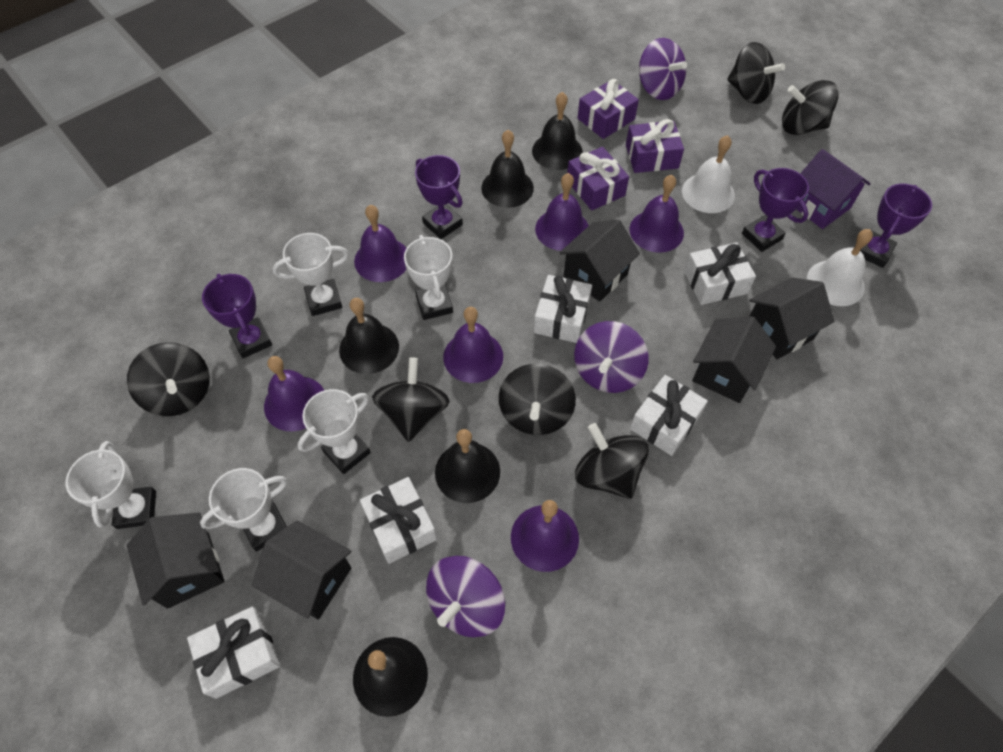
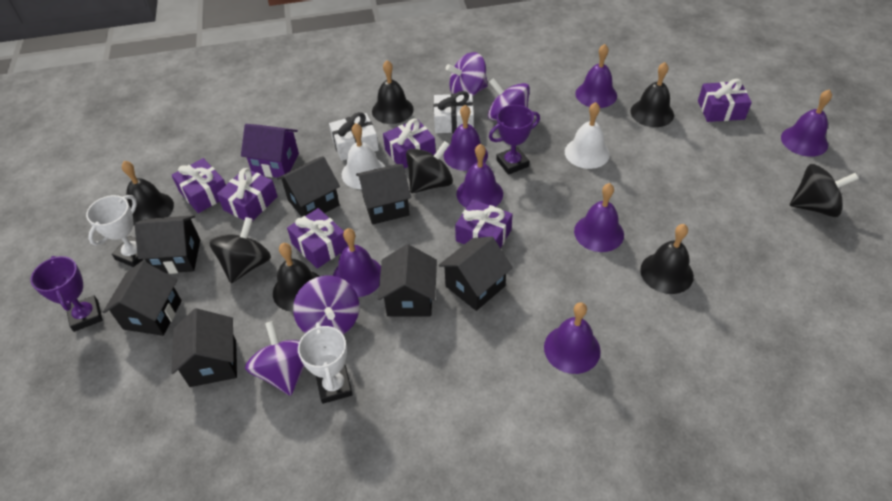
black house: [127,513,225,609] [252,520,352,620] [560,220,640,302] [692,316,776,403] [749,277,835,359] = 5 -> [103,261,182,336] [135,215,200,274] [171,308,237,387] [277,156,340,217] [356,164,411,225] [378,244,437,316] [439,237,513,311] = 7
black spinning top: [127,342,210,416] [372,358,450,442] [499,364,576,435] [575,423,649,499] [727,42,785,104] [782,80,839,135] = 6 -> [209,217,271,283] [406,141,453,193] [790,164,859,217] = 3
purple bell: [264,356,324,432] [354,205,406,282] [443,307,503,383] [511,500,579,572] [535,173,589,251] [629,175,684,253] = 6 -> [333,228,381,297] [444,105,488,171] [456,144,503,208] [544,302,601,374] [574,183,624,252] [575,44,617,108] [781,89,832,157] = 7
purple gift: [567,147,629,210] [578,79,639,139] [626,119,684,173] = 3 -> [172,158,226,213] [217,168,278,222] [287,208,348,269] [383,119,436,169] [455,200,512,248] [698,79,752,122] = 6
purple spinning top: [426,556,505,637] [574,321,648,393] [639,38,687,100] = 3 -> [245,321,305,396] [293,276,359,335] [446,52,488,96] [488,78,530,121] = 4
purple trophy: [202,274,272,358] [415,155,463,239] [742,168,809,252] [860,183,932,268] = 4 -> [31,256,103,332] [489,105,540,175] = 2
white gift: [187,607,280,699] [360,477,437,564] [534,275,592,343] [630,375,708,456] [684,242,756,305] = 5 -> [329,112,379,161] [434,91,474,133] = 2
white trophy: [66,441,156,529] [200,468,287,552] [272,233,349,316] [298,389,371,474] [404,235,453,320] = 5 -> [86,195,143,267] [298,322,353,404] = 2

